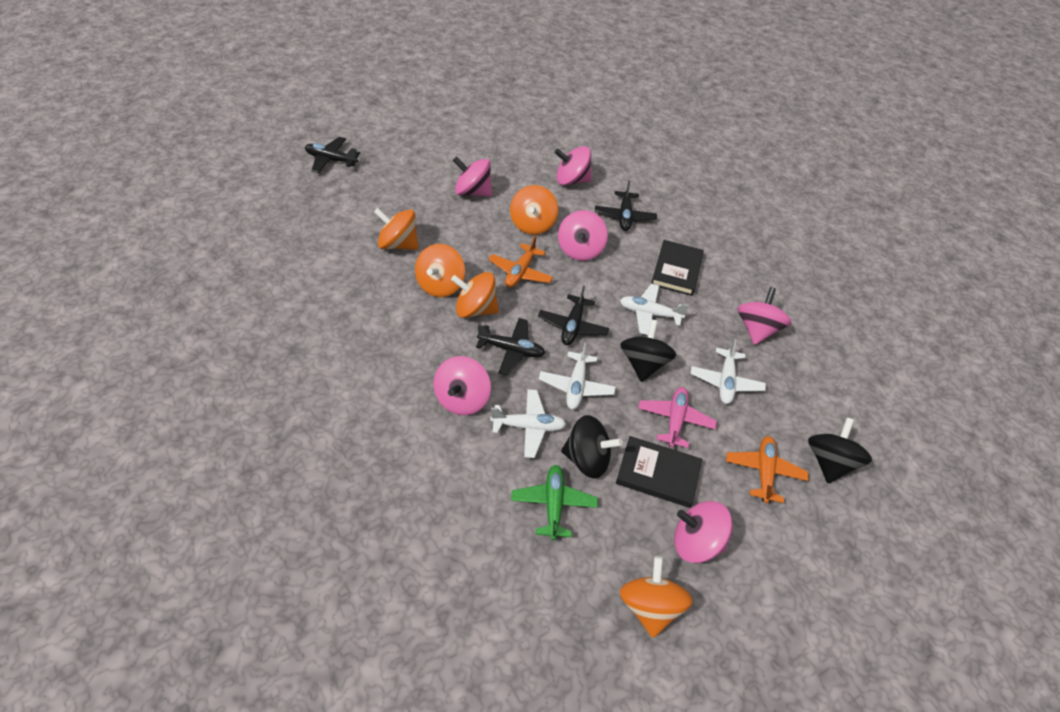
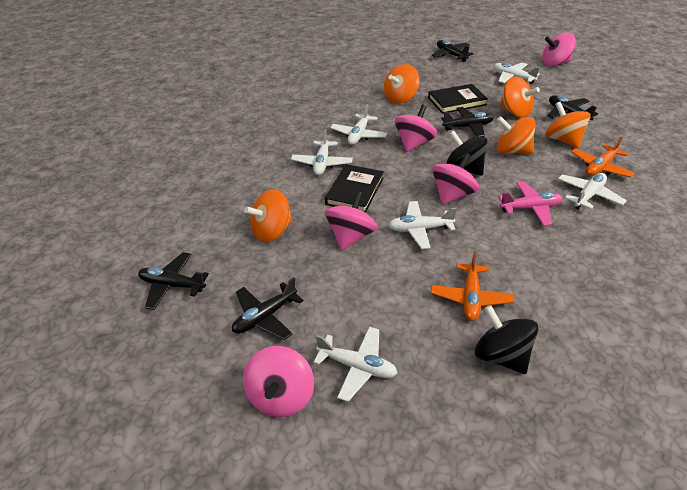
black plane: [305,137,360,173] [476,318,545,376] [538,285,609,345] [595,181,657,231] = 4 -> [138,252,209,310] [232,277,303,340] [431,40,473,62] [441,107,494,137] [547,95,598,123] = 5
black spinning top: [561,415,623,478] [620,319,676,382] [808,418,872,483] = 3 -> [446,131,488,176] [475,305,538,374] = 2
green plane: [511,465,598,540] = 1 -> none = 0
pink spinning top: [433,356,491,415] [453,157,492,197] [554,146,592,185] [558,210,608,261] [674,501,732,563] [738,287,792,345] = 6 -> [243,346,314,417] [325,191,377,250] [395,104,437,152] [432,153,479,205] [542,32,576,66] = 5
white plane: [490,389,566,458] [539,342,616,410] [620,284,689,335] [690,339,766,404] = 4 -> [291,129,353,175] [313,327,397,402] [330,104,387,145] [388,201,457,249] [494,62,540,84] [558,173,627,209] = 6

